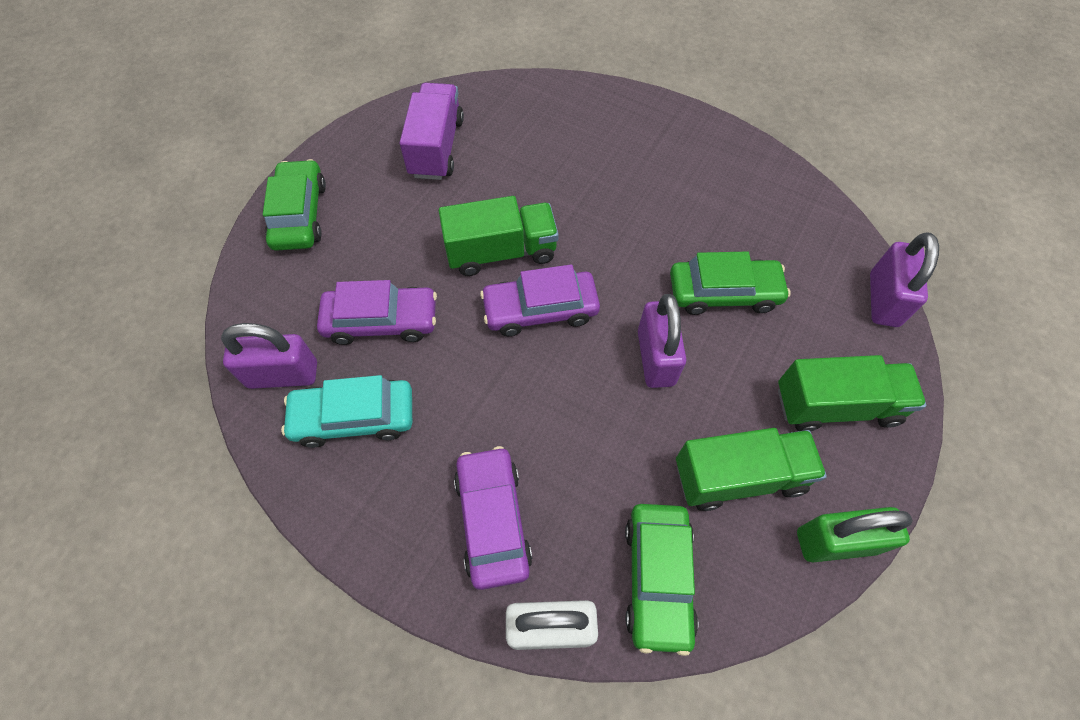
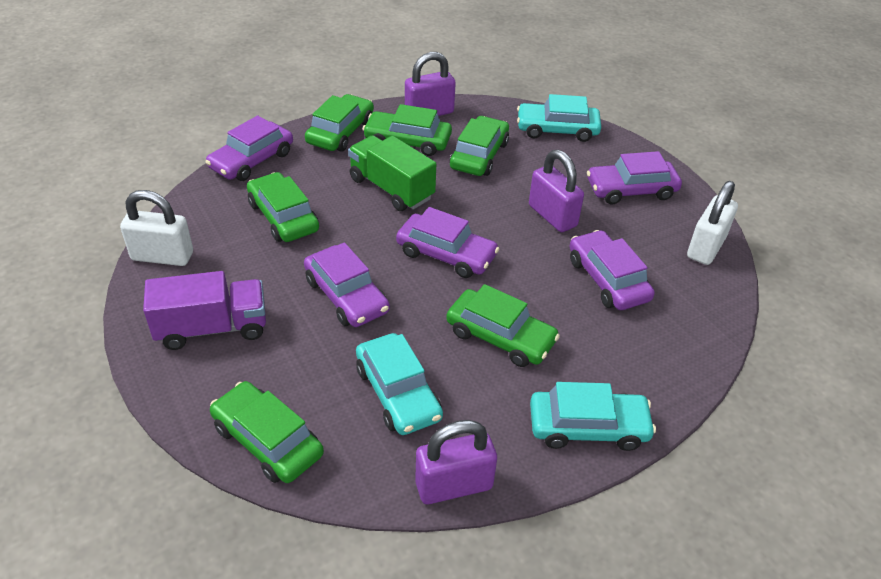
green car: [263,159,326,251] [625,504,698,656] [670,251,791,315] = 3 -> [210,381,324,483] [247,172,319,242] [305,94,374,152] [363,104,452,156] [446,284,560,367] [450,116,509,176] = 6
green padlock: [797,507,913,563] = 1 -> none = 0
green truck: [439,196,559,276] [676,428,827,511] [778,355,926,431] = 3 -> [348,135,436,211] = 1
purple car: [317,280,437,345] [454,446,533,590] [480,264,600,336] = 3 -> [206,116,293,181] [304,242,390,327] [396,207,499,278] [570,230,655,310] [587,151,682,205] = 5
turquoise car: [281,375,412,448] = 1 -> [356,333,443,435] [517,94,601,142] [530,382,656,451] = 3
white padlock: [506,600,598,650] = 1 -> [120,190,193,266] [687,181,738,265] = 2

